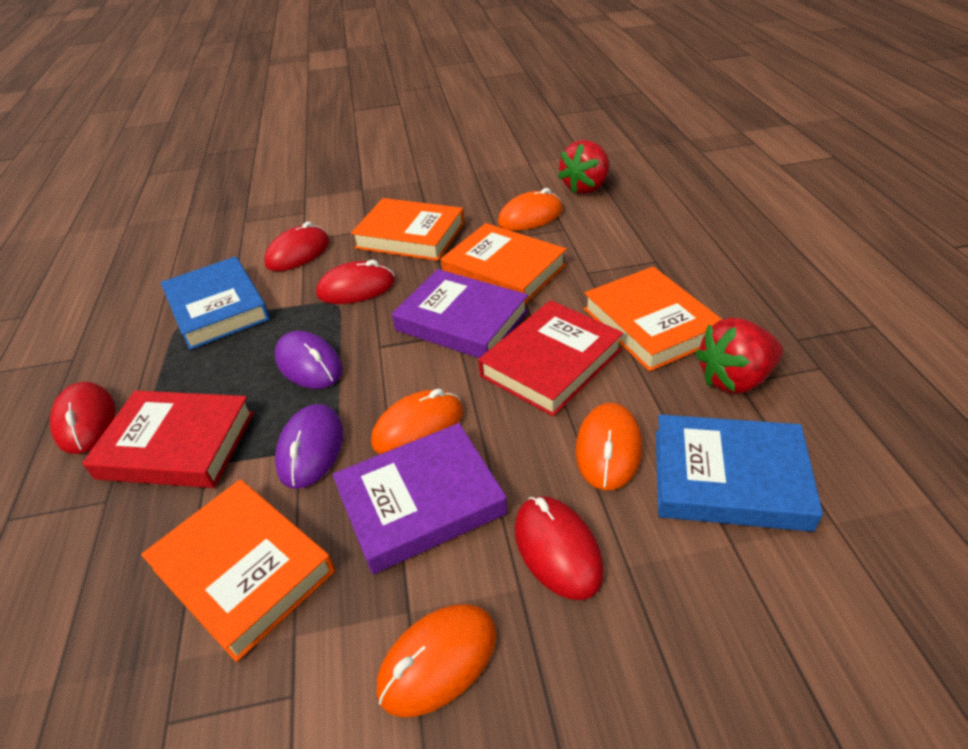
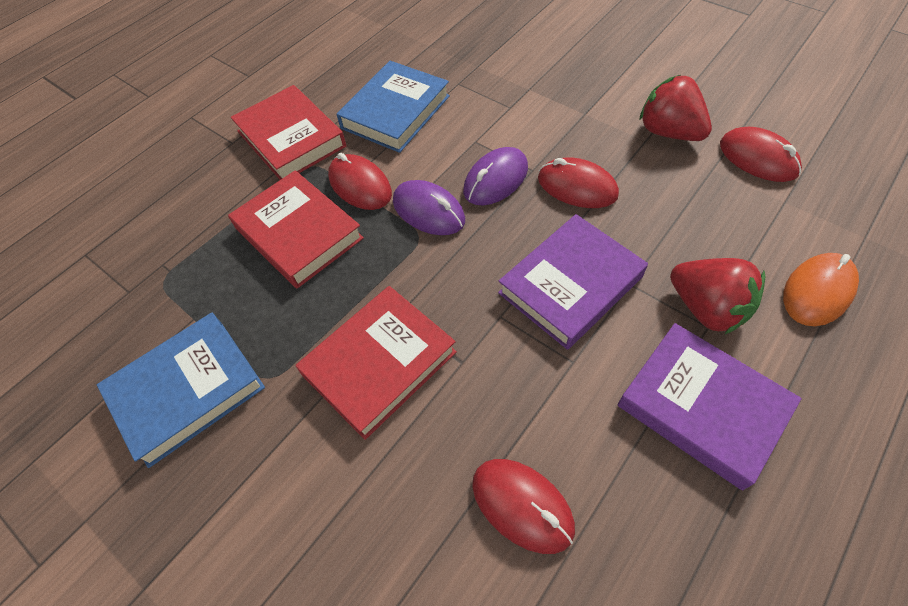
orange book: [141,479,335,662] [351,198,464,261] [441,223,567,304] [584,266,723,372] = 4 -> none = 0
orange mouse: [371,388,463,454] [377,604,497,717] [498,188,563,231] [575,403,642,490] = 4 -> [783,253,859,326] = 1
red book: [82,390,254,488] [478,300,624,416] = 2 -> [228,170,364,289] [231,85,346,180] [295,286,457,440] = 3

